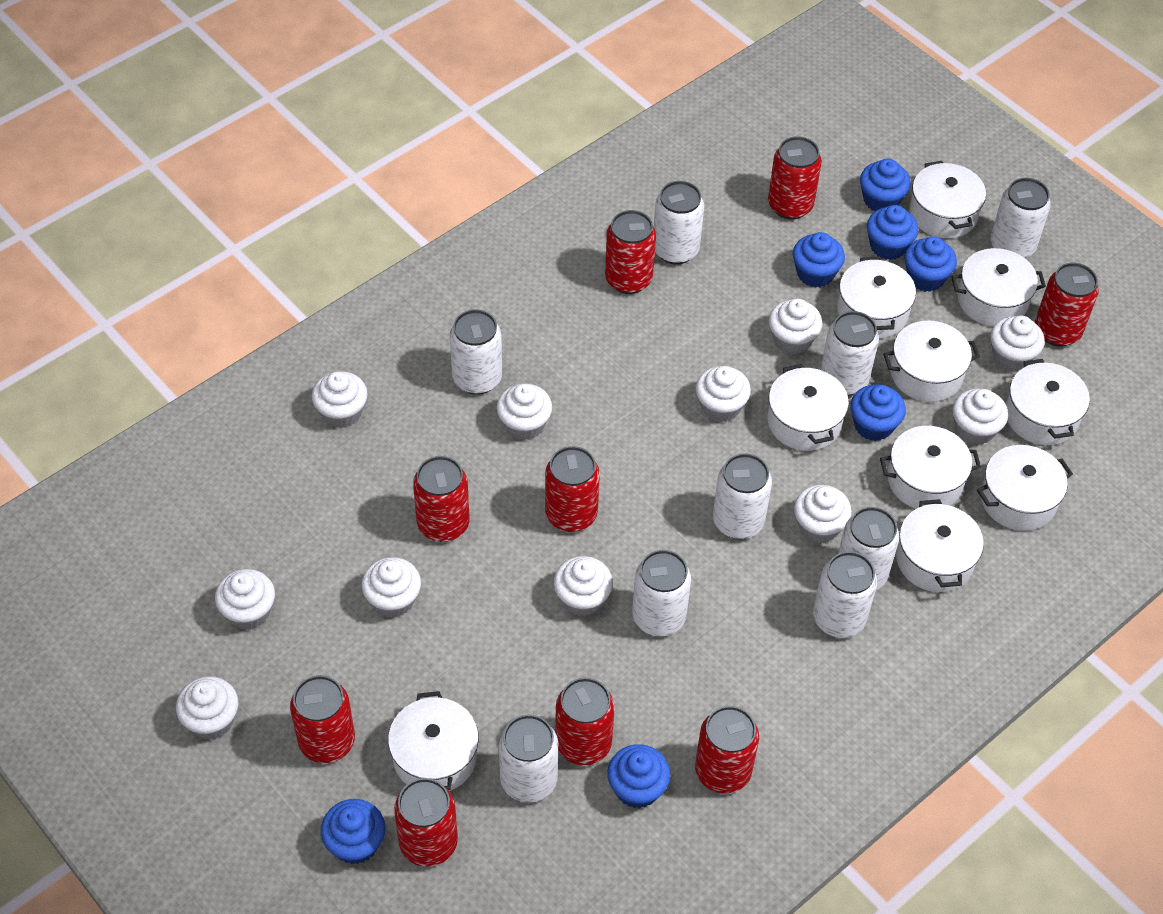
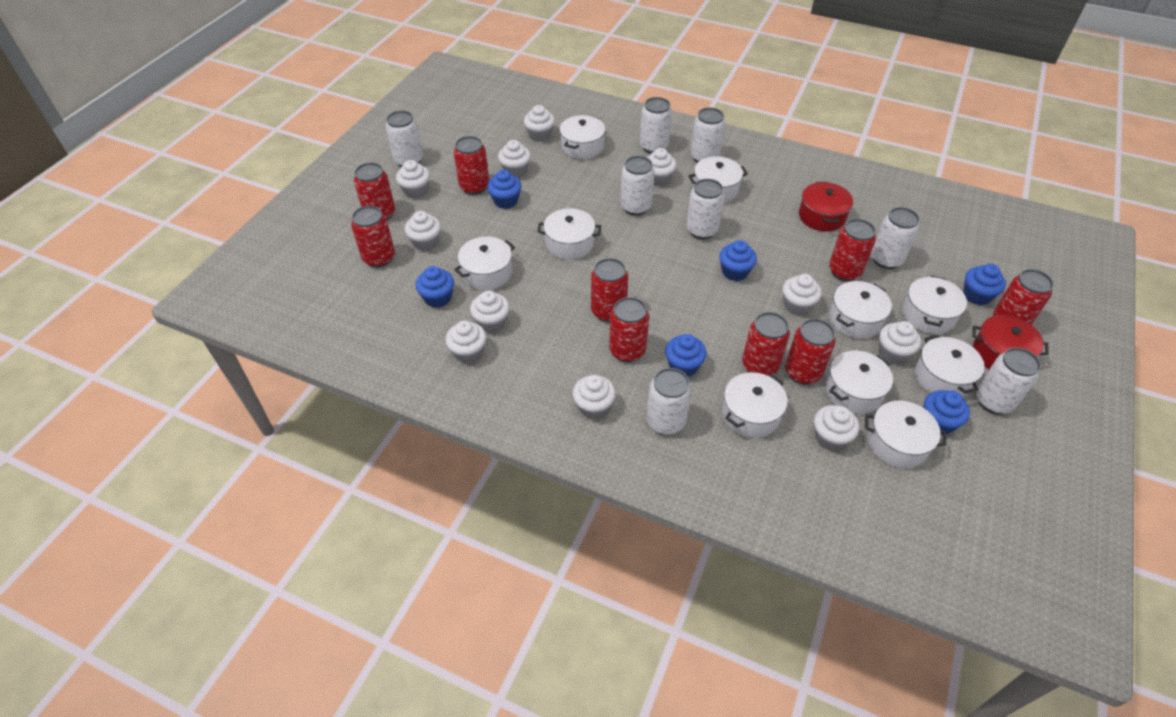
blue cupcake: [321,799,385,864] [607,744,670,809] [793,232,845,288] [850,384,906,441] [860,159,911,211] [867,205,918,260] [904,236,957,292] = 7 -> [416,266,454,308] [487,170,522,209] [665,334,707,377] [719,240,757,281] [924,390,970,435] [964,264,1006,305] = 6
red pot: none = 0 -> [799,182,853,231] [972,315,1049,369] = 2
white can: [450,309,502,395] [499,714,558,803] [632,550,691,636] [654,181,704,264] [713,453,772,539] [813,551,877,638] [820,311,879,396] [838,507,899,590] [990,178,1051,258] = 9 -> [386,111,423,167] [620,156,655,216] [640,97,672,154] [647,368,692,435] [687,179,724,239] [691,107,725,163] [871,207,920,269] [976,347,1041,414] = 8

